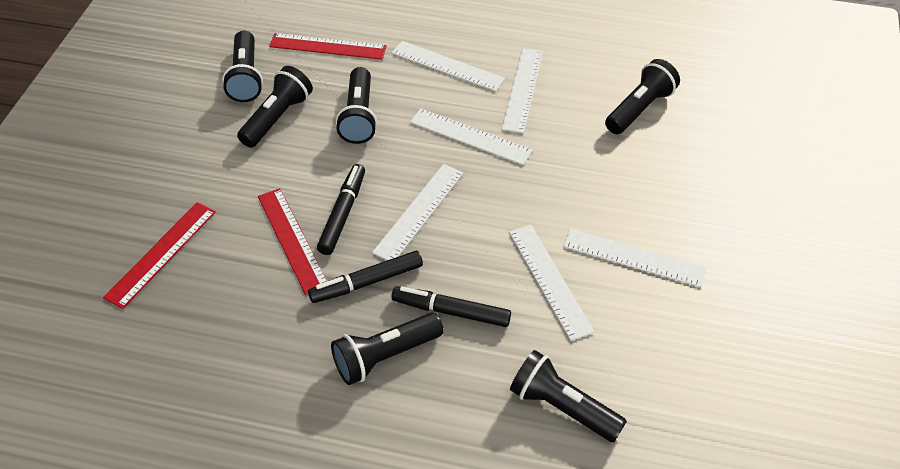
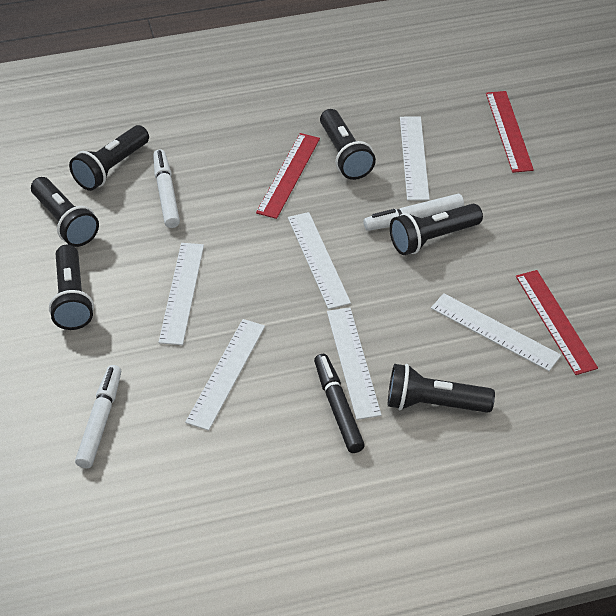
black marker: [308,251,423,303] [317,164,365,255] [391,286,511,327] = 3 -> [314,354,365,453] = 1
white marker: none = 0 -> [75,365,121,468] [153,150,180,228] [363,194,464,231] = 3

